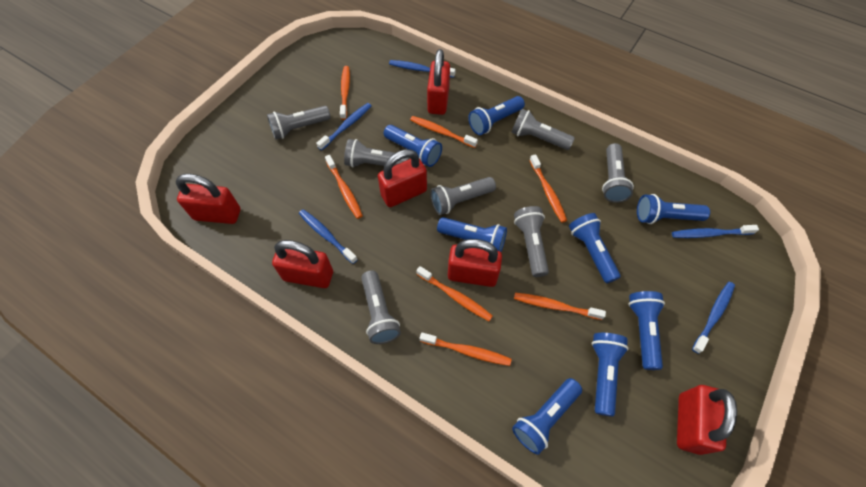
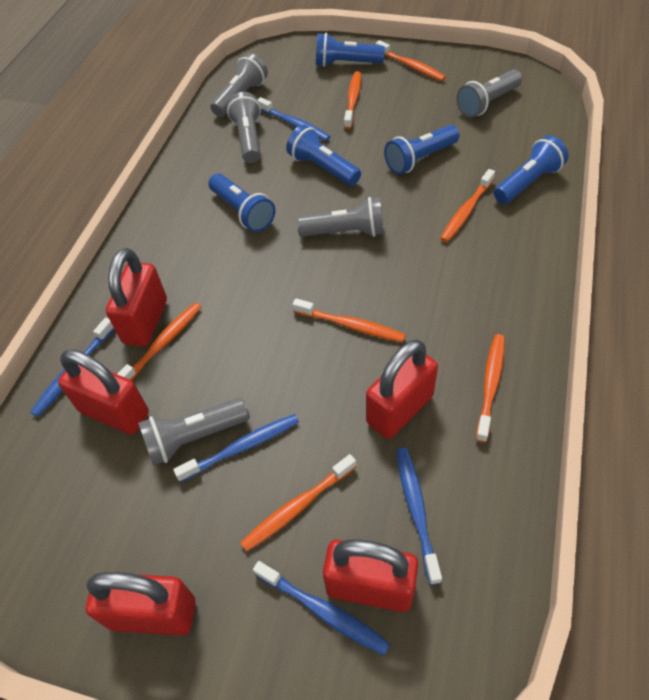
blue flashlight: [384,125,442,167] [437,217,507,252] [468,96,525,135] [512,378,582,455] [569,213,620,283] [591,333,629,417] [629,291,665,370] [637,194,710,224] = 8 -> [208,173,276,232] [286,124,361,186] [316,33,385,67] [384,125,460,175] [494,135,569,204] = 5
grey flashlight: [267,106,331,140] [344,139,409,168] [361,270,401,344] [430,177,496,215] [511,109,575,150] [514,206,549,277] [602,143,634,203] = 7 -> [138,398,250,466] [210,53,268,117] [227,92,261,163] [297,197,384,237] [456,70,522,118] = 5
red padlock: [175,174,241,224] [272,240,333,288] [378,149,427,207] [427,49,450,115] [448,239,502,287] [677,385,737,455] = 6 -> [58,349,149,435] [86,572,196,636] [106,248,167,346] [323,540,418,612] [366,339,438,439] = 5

